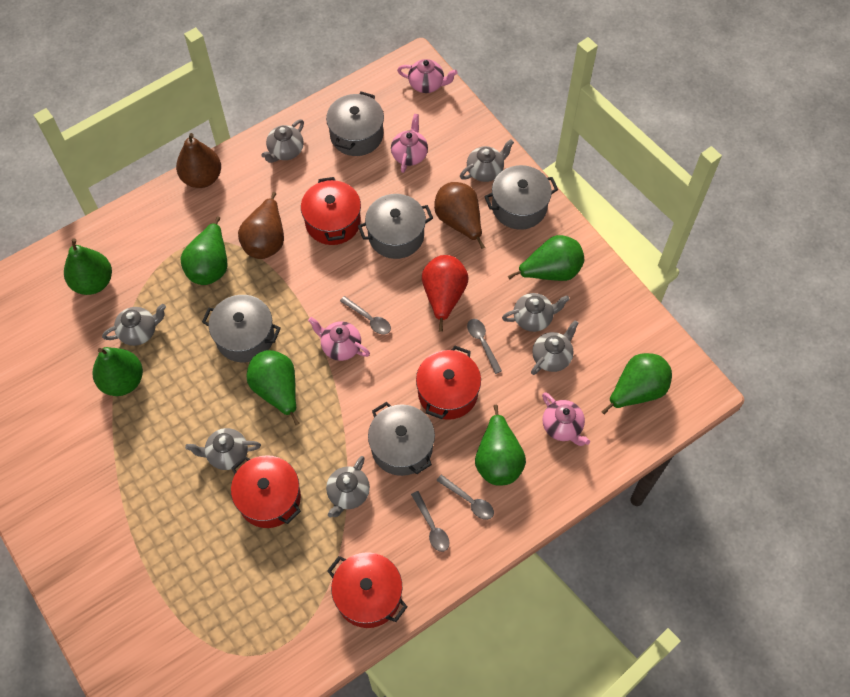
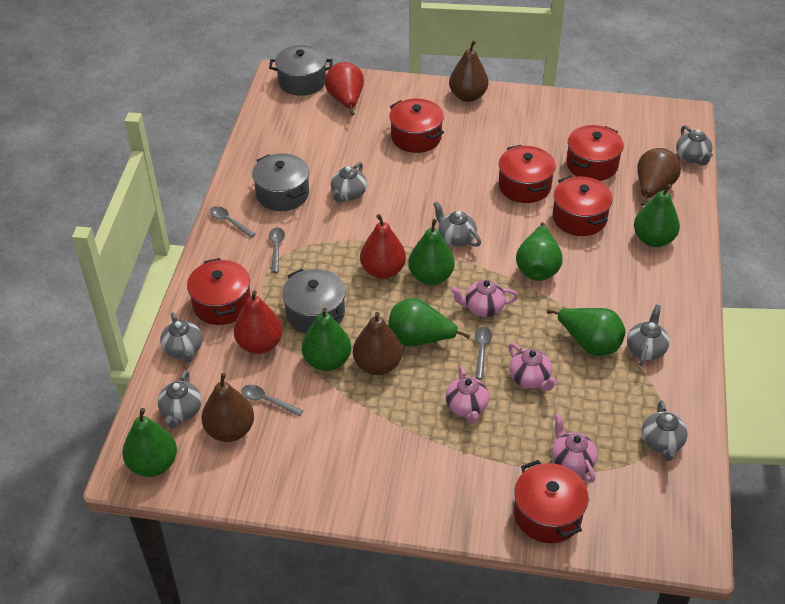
brown pear: [176,133,221,188] [238,192,284,259] [434,182,485,249] = 3 -> [201,373,254,442] [353,312,402,375] [449,40,489,102] [637,148,681,206] = 4
grey pot: [202,295,281,362] [326,92,384,156] [358,194,433,259] [368,402,435,476] [484,165,558,230] = 5 -> [252,153,309,211] [269,45,333,96] [282,269,346,334] = 3
red pear: [422,255,469,332] = 1 -> [233,290,283,354] [325,62,364,116] [360,214,406,279] = 3
red pot: [231,455,301,528] [301,177,361,245] [327,552,408,628] [416,346,481,420] = 4 -> [187,258,251,325] [390,99,444,153] [498,145,556,203] [514,460,589,543] [553,176,613,236] [566,125,624,181] = 6

